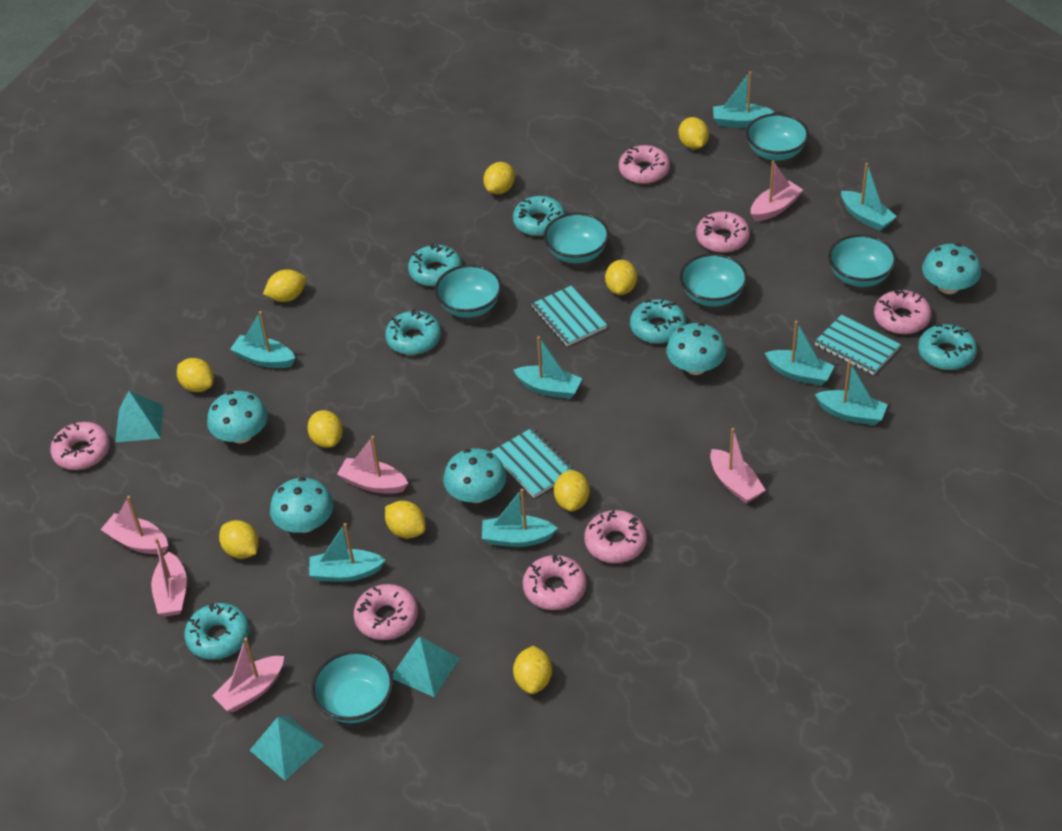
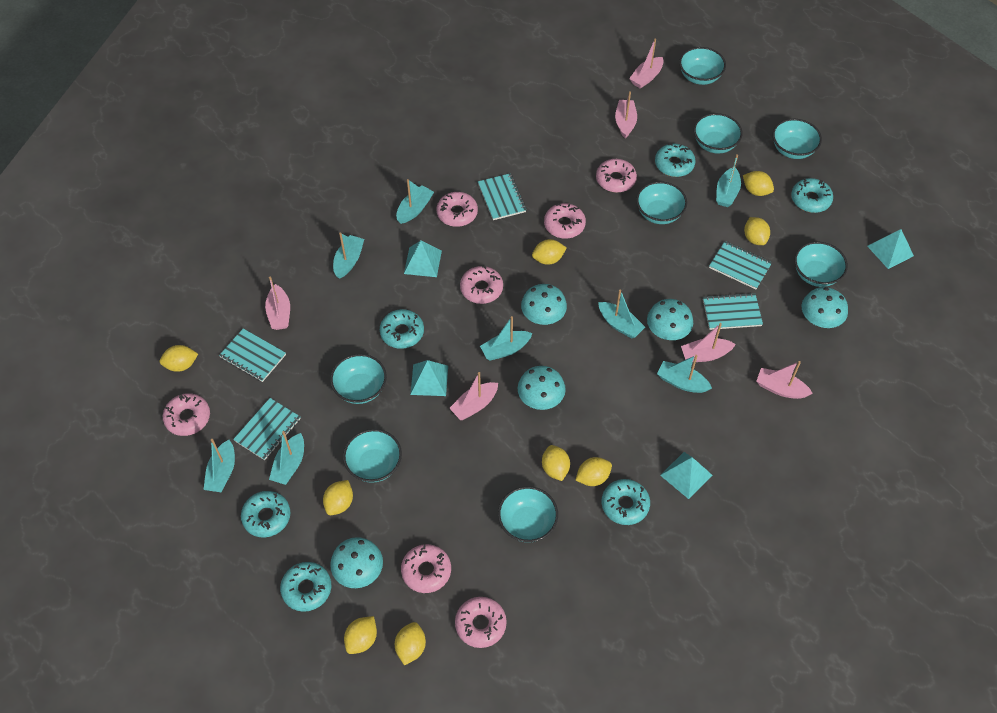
turquoise bowl: [311,651,393,723] [435,265,502,318] [544,212,609,263] [680,254,748,307] [746,113,809,161] [828,234,897,287] = 6 -> [330,354,387,404] [343,429,402,483] [498,486,558,543] [636,181,687,224] [679,47,726,85] [694,113,743,154] [773,119,822,159] [794,242,848,287] = 8
turquoise notebook: [491,428,575,498] [531,286,607,346] [815,315,901,375] = 3 -> [219,328,286,382] [233,398,301,460] [478,173,526,220] [703,293,763,330] [709,241,772,289] = 5
turquoise pyramid: [115,391,164,442] [250,716,324,781] [392,636,460,697] = 3 -> [404,241,442,277] [410,360,448,396] [660,452,712,499] [867,229,914,269] = 4
yellow lemon: [177,358,214,392] [219,520,259,559] [263,269,306,302] [307,410,343,448] [385,501,426,538] [483,162,515,194] [513,646,552,694] [554,470,590,511] [605,260,637,295] [679,117,709,149] = 10 -> [160,345,198,372] [323,480,353,515] [344,616,377,654] [395,622,426,665] [532,239,567,265] [542,445,570,481] [576,457,612,486] [743,171,774,196] [744,217,770,245] = 9

